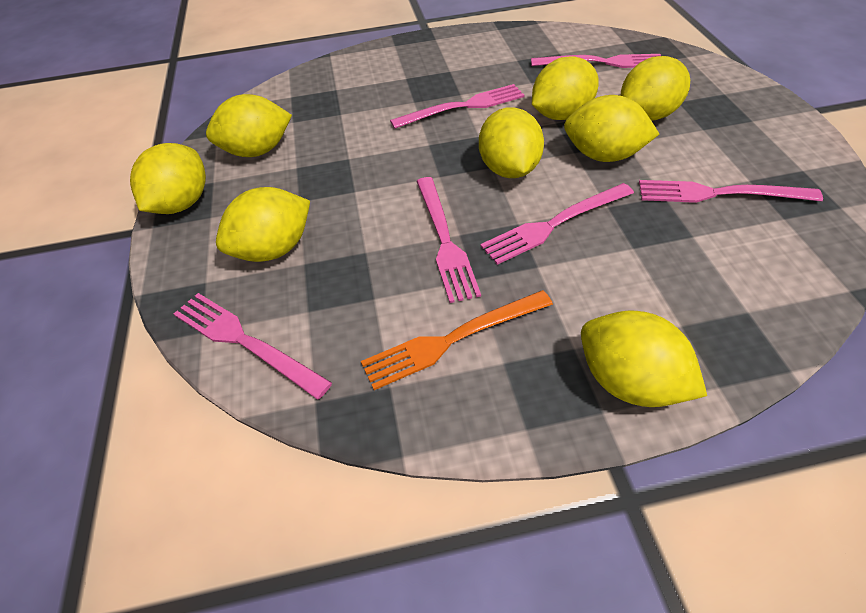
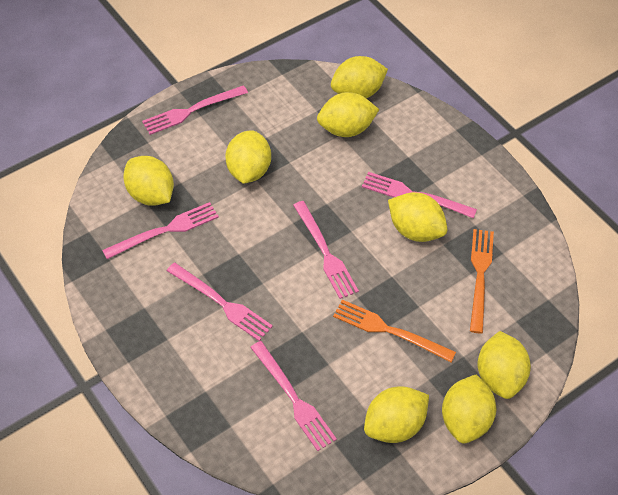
orange fork: [361,290,553,390] = 1 -> [333,300,456,362] [470,229,494,334] = 2

